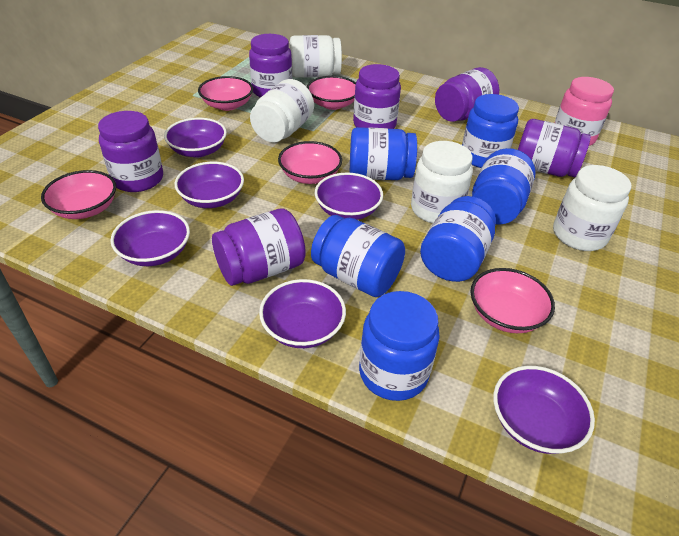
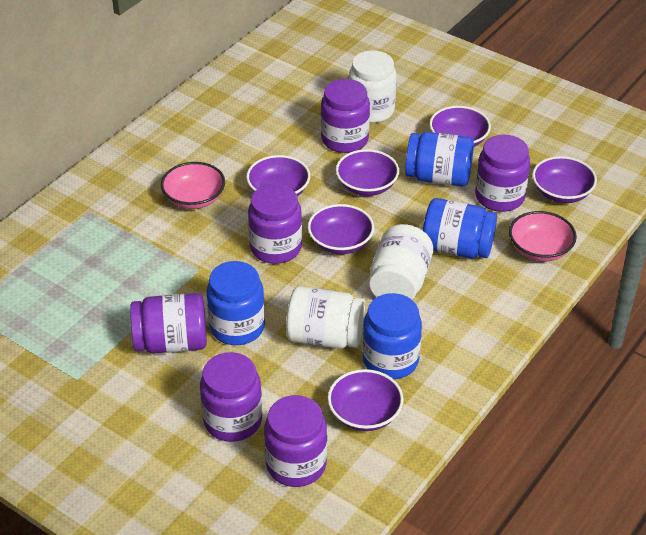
blue jar: [311,215,405,297] [350,127,417,180] [359,291,440,401] [420,196,496,282] [462,94,519,168] [472,148,536,225] = 6 -> [206,261,265,345] [362,293,422,379] [405,132,474,187] [423,198,497,258] = 4
pink bowl: [41,170,116,219] [198,76,253,111] [278,141,342,184] [307,76,356,110] [470,268,555,333] = 5 -> [161,162,225,209] [509,211,577,262] = 2
pink jar: [555,77,614,146] = 1 -> none = 0
white jar: [250,79,314,142] [290,35,342,78] [411,141,473,223] [553,165,631,251] = 4 -> [286,286,365,349] [349,51,396,123] [369,224,433,300] = 3

